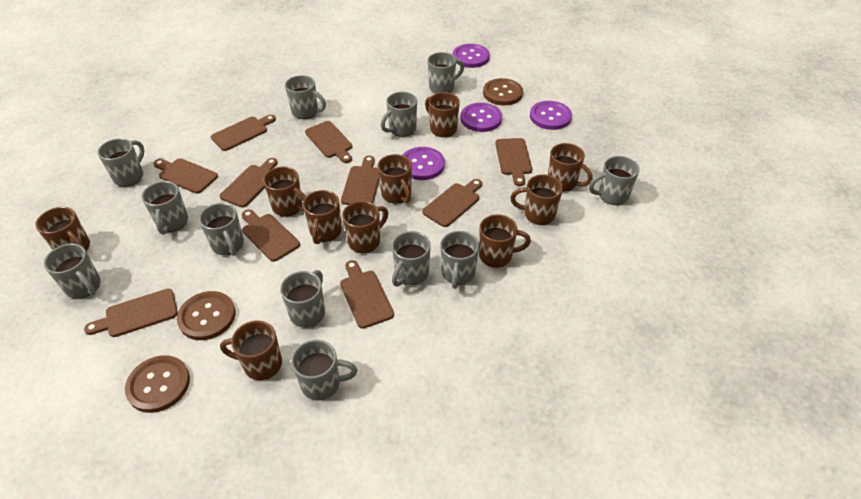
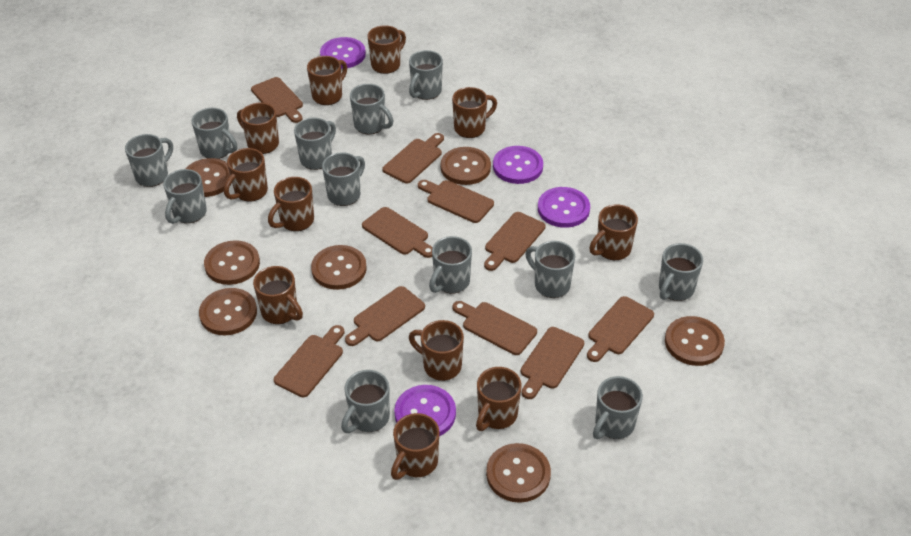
brown button: [125,355,190,413] [177,291,236,340] [483,78,523,106] = 3 -> [185,158,232,197] [199,288,257,335] [204,240,260,285] [311,245,367,290] [441,147,491,185] [486,443,551,503] [665,316,725,366] = 7
brown mug: [35,207,90,252] [220,321,282,380] [263,166,306,217] [303,190,342,244] [342,201,388,253] [377,154,412,204] [425,92,460,137] [479,214,531,268] [510,174,563,225] [548,143,593,192] = 10 -> [224,148,268,202] [237,102,279,154] [253,266,303,324] [268,177,314,231] [307,56,347,105] [368,25,406,74] [391,413,440,480] [409,320,464,381] [452,87,497,138] [476,367,522,431] [589,204,638,260] = 11

